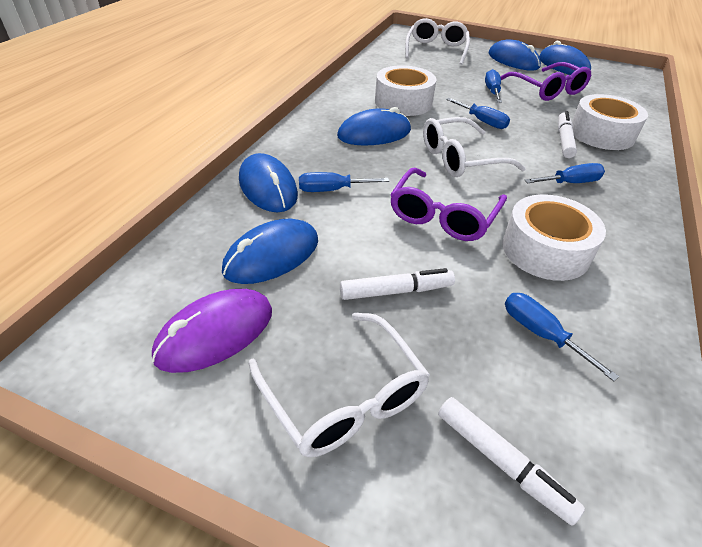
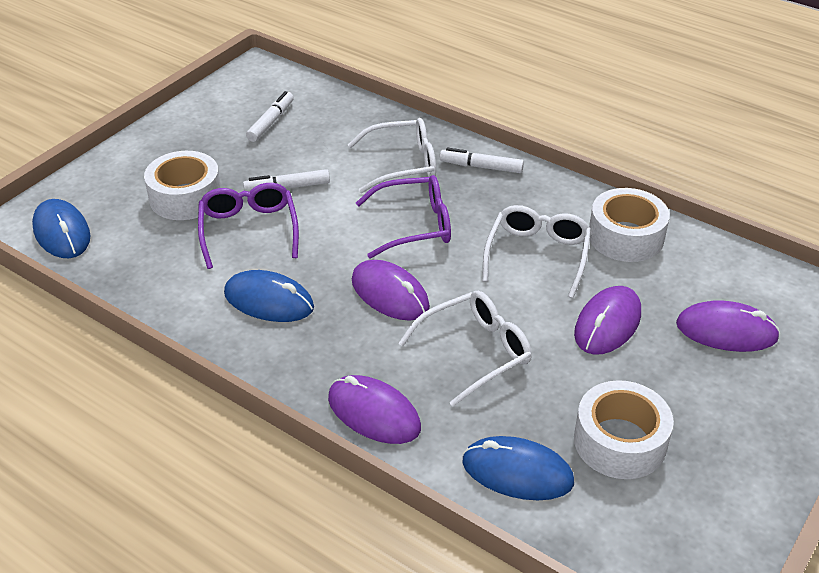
blue mouse: [222,219,318,284] [239,153,298,212] [337,107,411,146] [489,39,541,71] [539,41,591,75] = 5 -> [32,199,90,258] [224,270,314,322] [462,436,574,500] = 3
blue screwdriver: [299,172,389,192] [446,98,510,129] [485,69,502,103] [505,293,619,381] [525,163,605,183] = 5 -> none = 0
purple mouse: [152,289,272,373] = 1 -> [328,375,421,444] [352,260,430,321] [574,286,641,355] [676,300,780,352] = 4

